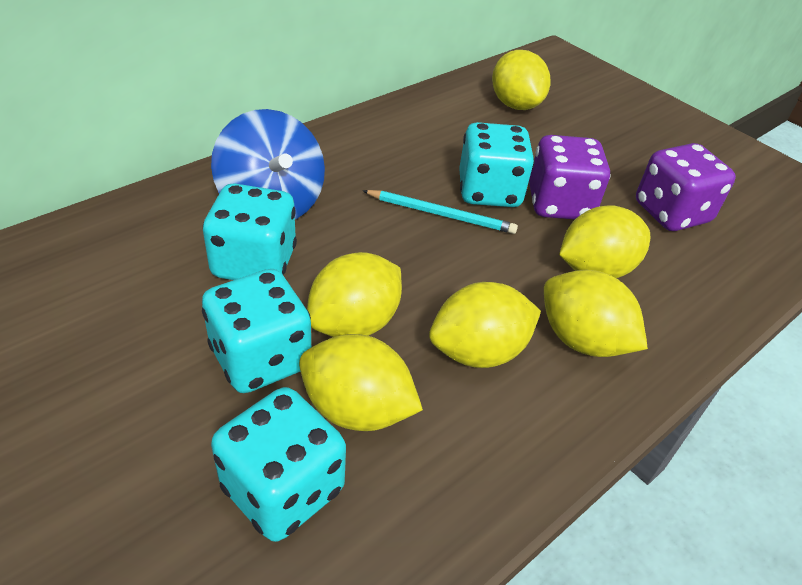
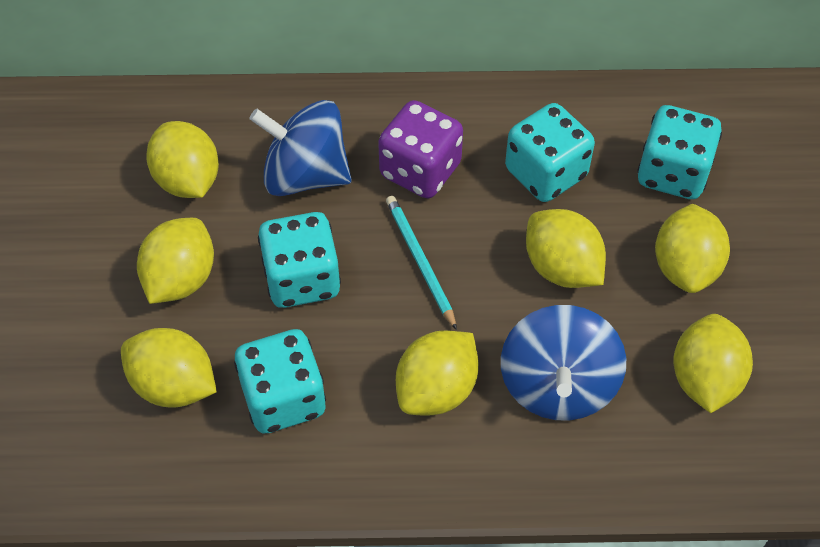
blue spinning top: [211,109,325,219] = 1 -> [249,100,352,196] [501,305,626,421] = 2
purple dice: [529,135,611,219] [636,143,736,231] = 2 -> [378,100,463,198] = 1
yellow lemon: [299,334,423,431] [307,252,402,337] [429,282,541,368] [492,50,551,110] [544,270,648,357] [559,205,650,278] = 6 -> [121,328,217,408] [137,218,214,304] [146,121,219,198] [396,330,479,416] [526,209,606,288] [655,204,730,293] [673,314,753,413] = 7

